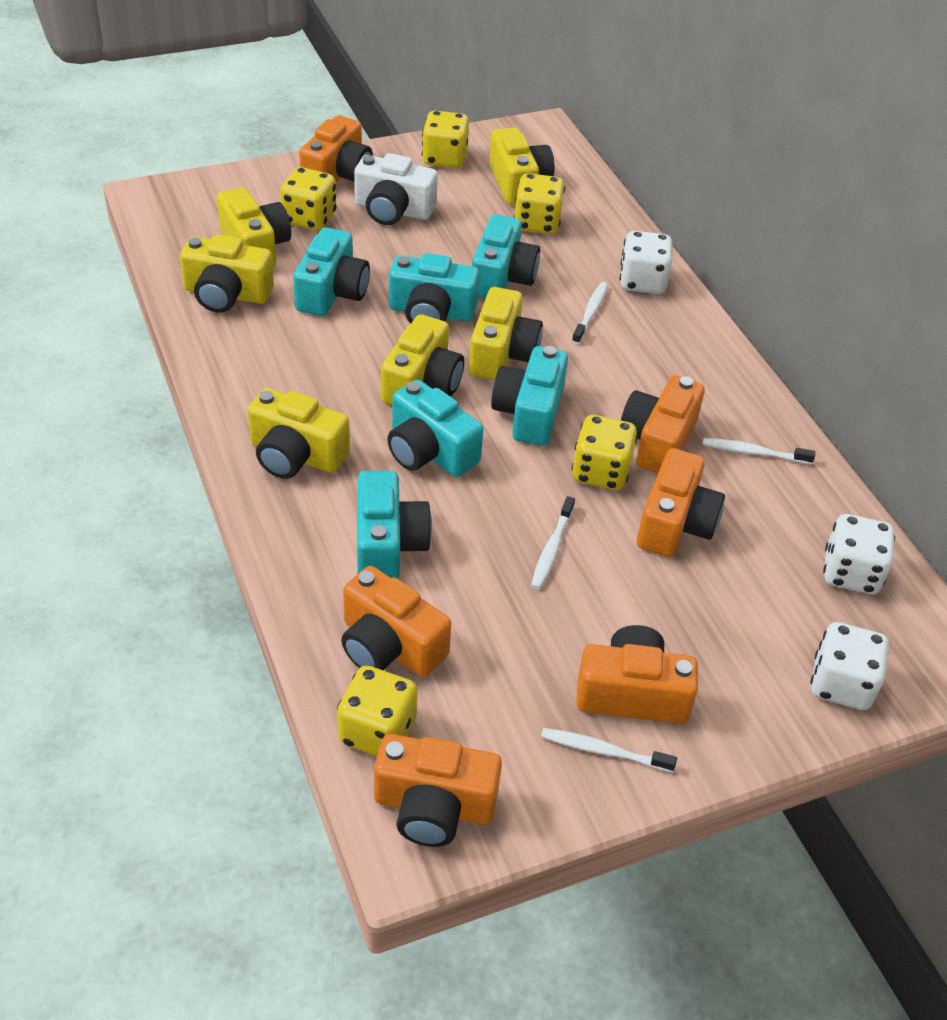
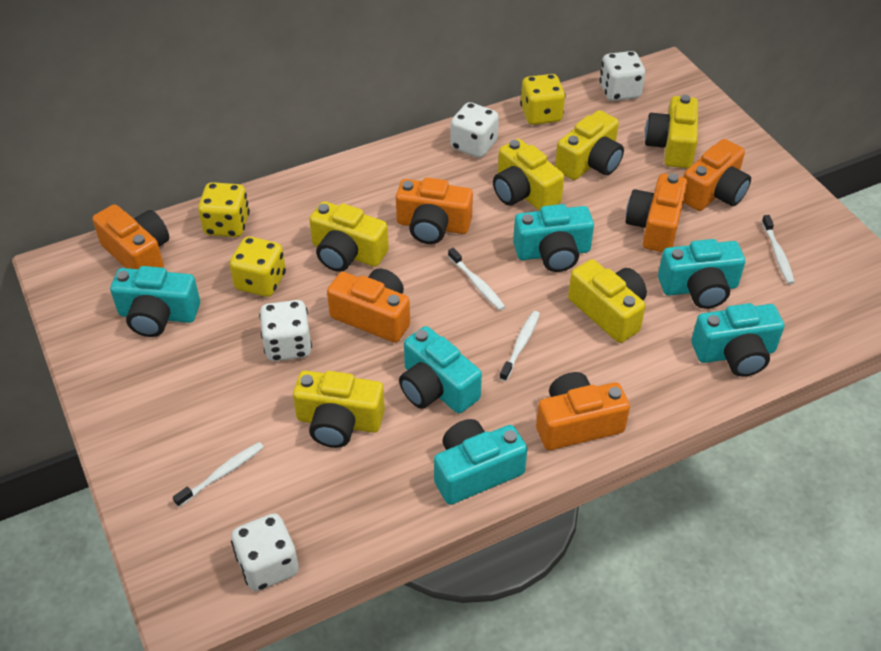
white camera: [354,153,438,225] = 1 -> none = 0
white dice: [620,231,672,294] [810,622,889,710] [823,514,895,594] = 3 -> [231,513,299,591] [259,300,312,361] [450,102,499,158] [599,51,645,101] = 4
yellow dice: [280,167,337,231] [337,666,418,756] [422,111,469,168] [514,173,565,234] [572,415,638,490] = 5 -> [198,182,250,237] [229,236,286,297] [520,74,566,125] = 3

